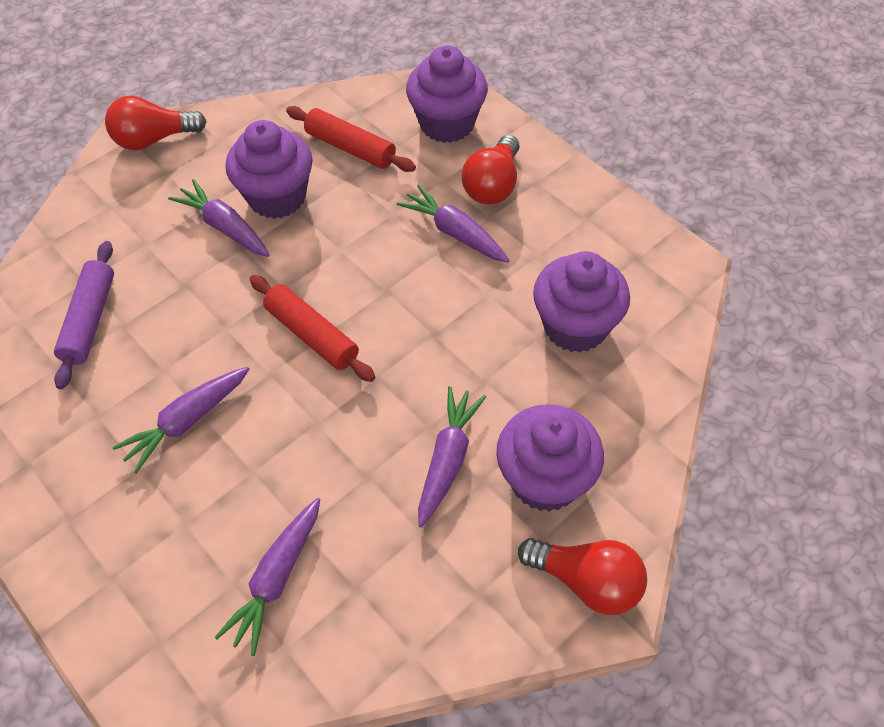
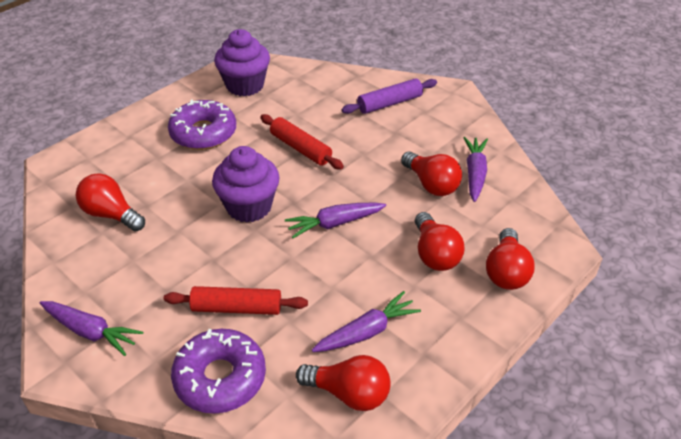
purple carrot: [112,367,250,474] [168,179,270,257] [215,498,320,656] [397,184,510,263] [418,386,486,527] = 5 -> [40,301,143,356] [285,203,386,238] [312,291,421,352] [463,137,488,202] = 4
purple cupcake: [225,120,313,219] [406,45,488,143] [496,404,604,512] [533,251,630,353] = 4 -> [212,146,280,223] [214,29,270,96] = 2
purple donut: none = 0 -> [168,100,236,150] [171,329,266,414] = 2
red light bulb: [105,96,207,150] [462,135,520,204] [518,538,647,615] = 3 -> [76,174,145,232] [296,355,391,411] [401,152,462,196] [415,212,465,271] [486,228,535,290] = 5

